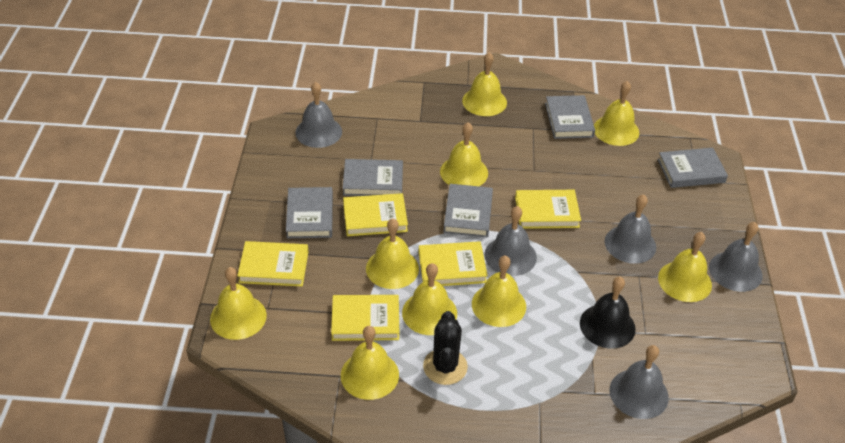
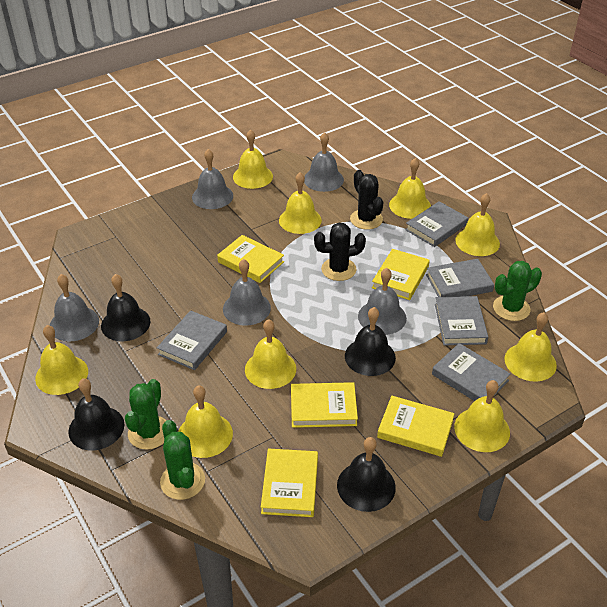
black bell: [580,277,636,349] = 1 -> [68,378,124,451] [101,274,150,341] [337,437,396,512] [345,307,396,376] = 4
black cactus: [423,311,468,385] = 1 -> [314,223,366,281] [350,170,384,230] = 2
green cactus: none = 0 -> [125,379,166,450] [160,420,205,500] [493,261,542,321] = 3

